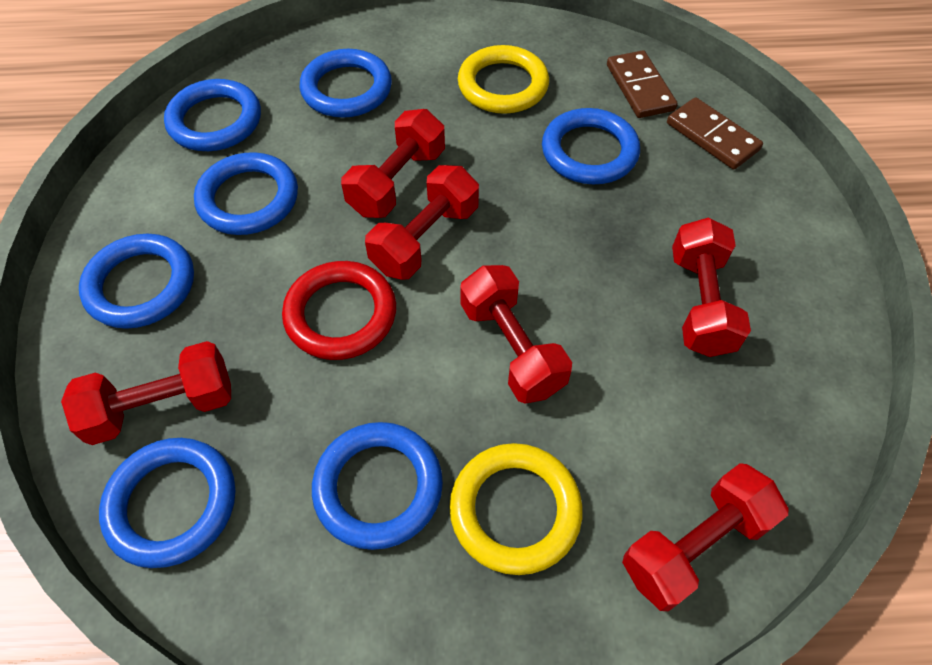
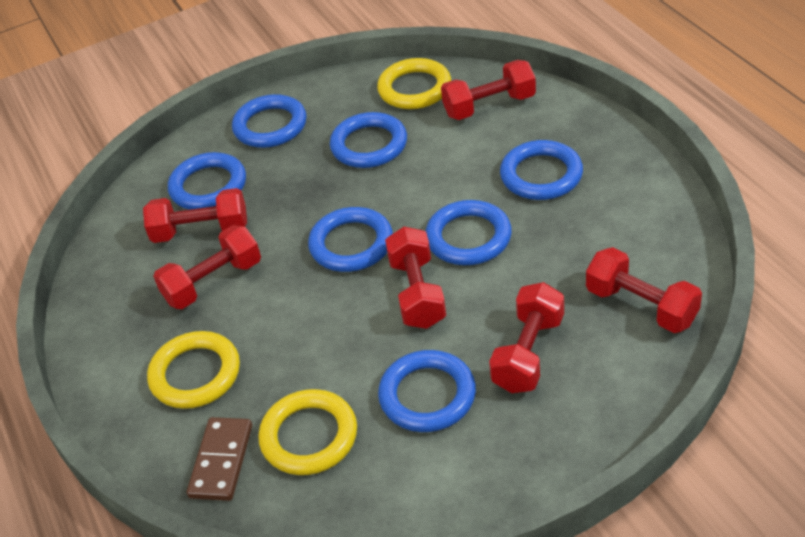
brown domino: [607,50,678,118] [667,97,763,169] = 2 -> [187,417,252,501] = 1
red ring: [282,261,396,360] = 1 -> none = 0
yellow ring: [449,443,583,575] [458,45,549,114] = 2 -> [147,331,240,409] [258,389,357,475] [377,58,451,109] = 3

